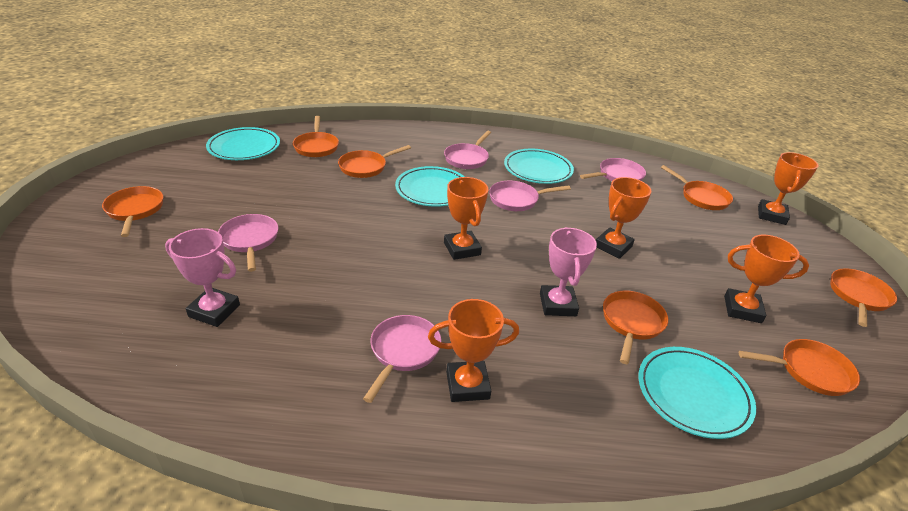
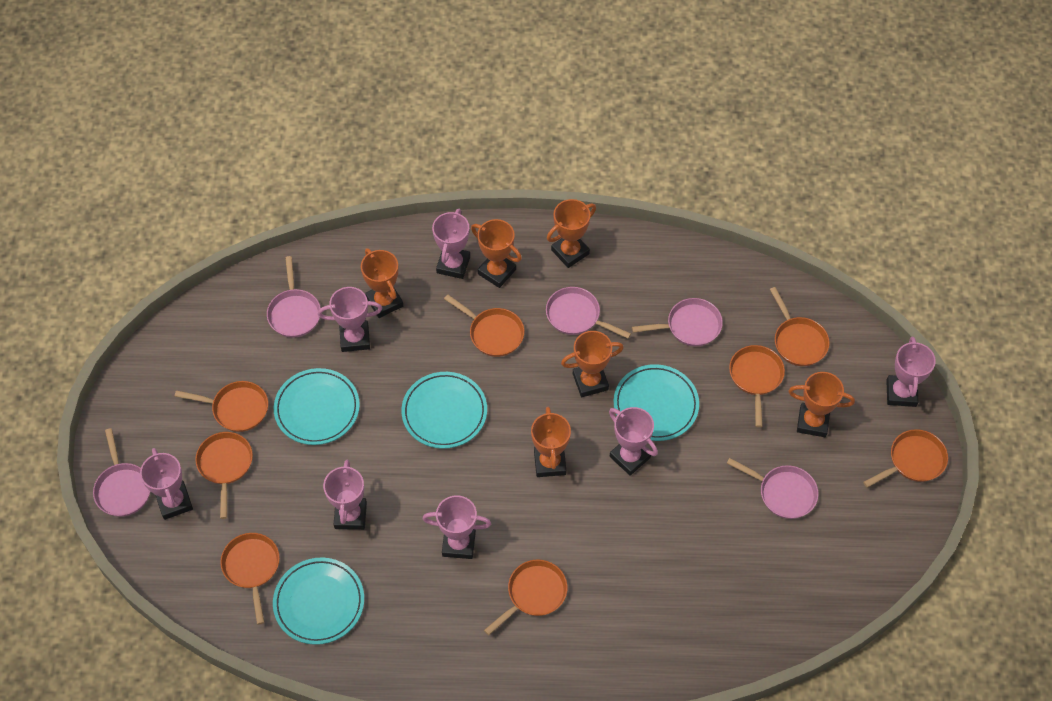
orange pan: [102,186,163,237] [293,116,339,157] [338,145,411,178] [603,291,668,364] [661,165,733,210] [739,339,860,396] [830,268,897,327] = 7 -> [175,381,268,432] [195,432,253,519] [220,533,280,625] [444,295,524,357] [484,560,568,635] [729,345,785,427] [770,287,830,366] [863,429,948,488] = 8
orange trophy: [428,299,519,402] [444,177,488,260] [596,177,651,259] [724,235,809,323] [758,152,818,225] = 5 -> [361,248,403,318] [471,219,522,288] [531,407,571,477] [547,199,596,268] [561,331,624,397] [788,372,855,437] = 6
pink trophy: [165,228,240,327] [540,227,597,316] = 2 -> [140,448,193,520] [318,287,382,352] [323,459,367,530] [423,495,491,559] [432,209,470,279] [609,407,658,476] [886,337,936,407] = 7

